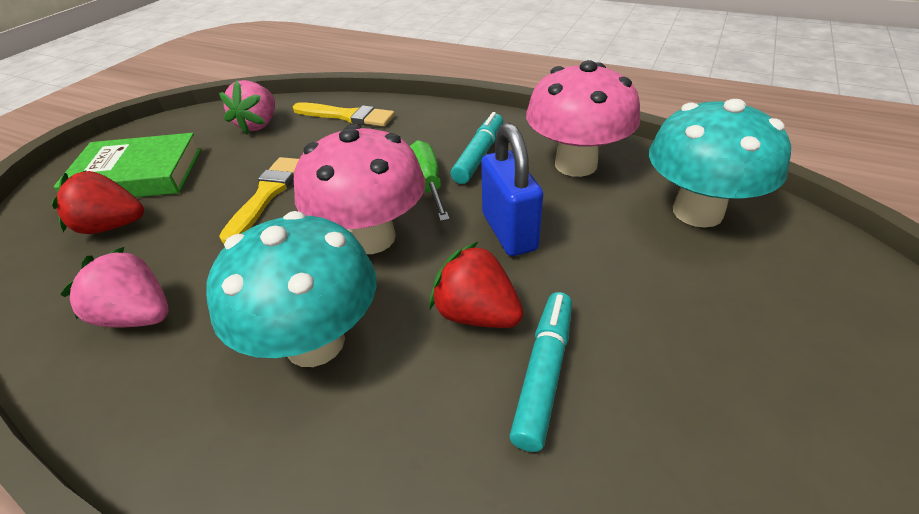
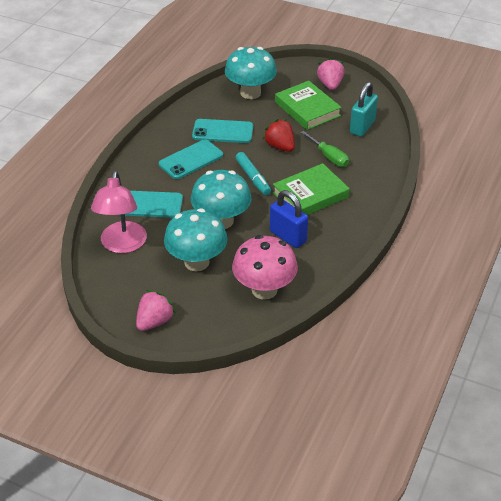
green book: [54,133,201,198] = 1 -> [273,163,350,215] [275,81,342,130] = 2
pink lamp: none = 0 -> [91,171,147,253] = 1
pink mushroom: [294,124,425,254] [526,60,640,177] = 2 -> [232,235,298,300] = 1
red strawberry: [52,170,144,234] [429,242,523,328] = 2 -> [263,119,295,152] = 1
turquoise marker: [451,112,503,184] [509,292,572,452] = 2 -> [235,152,271,195] = 1
turquoise mushroom: [206,211,377,367] [649,99,791,228] = 2 -> [164,208,228,271] [191,170,251,229] [225,47,277,99] = 3
turquoise padlock: none = 0 -> [350,82,378,137] = 1
turquoise phone: none = 0 -> [125,191,183,218] [159,139,223,179] [192,119,253,143] = 3
yellow brush: [219,157,299,244] [293,102,395,127] = 2 -> none = 0

